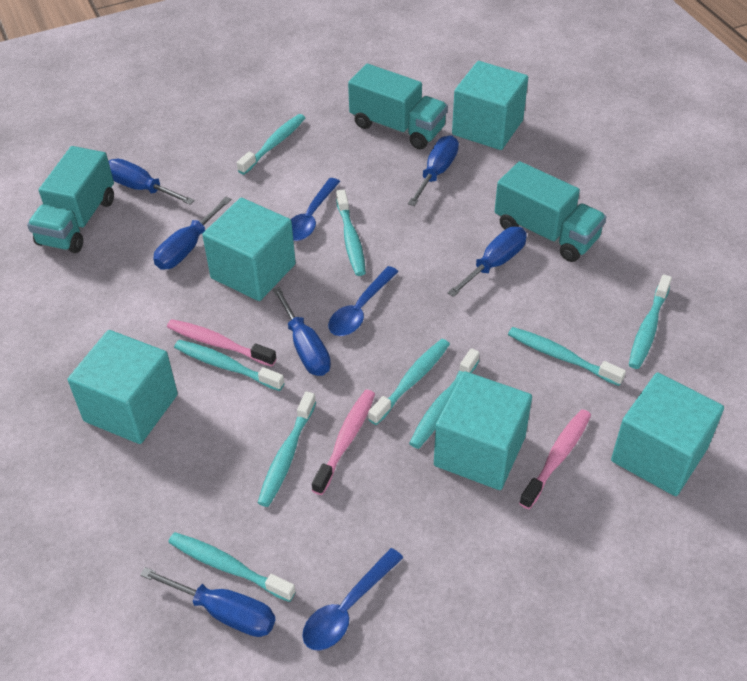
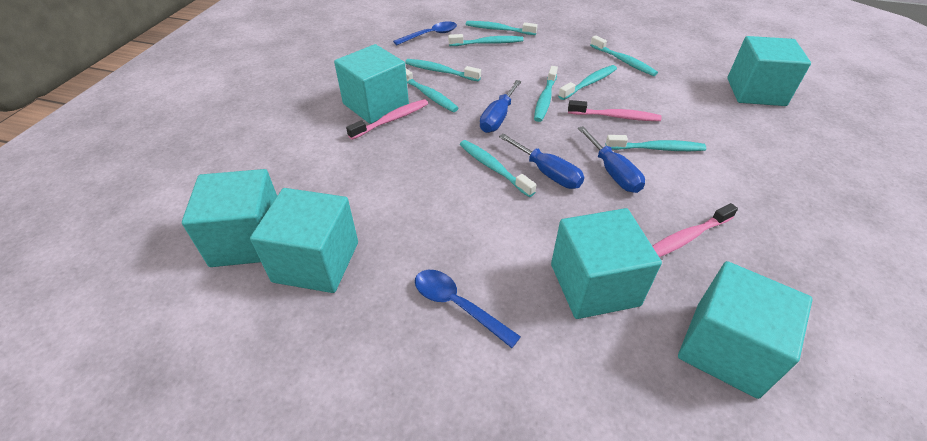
blue screwdriver: [108,159,195,205] [140,567,276,637] [154,197,231,270] [272,287,331,376] [408,135,459,206] [447,227,527,297] = 6 -> [480,80,521,133] [499,134,584,189] [578,126,645,193] = 3
blue spoon: [291,178,340,241] [302,548,404,651] [328,266,399,336] = 3 -> [393,21,457,45] [415,270,521,348] = 2
turquoise cube: [68,330,178,444] [202,198,296,301] [434,371,532,490] [452,61,528,150] [611,373,724,496] = 5 -> [182,169,277,267] [250,188,358,293] [334,44,409,124] [551,208,662,319] [678,261,813,399] [727,36,811,106] = 6
turquoise truck: [27,146,114,253] [348,64,448,149] [495,161,606,262] = 3 -> none = 0

